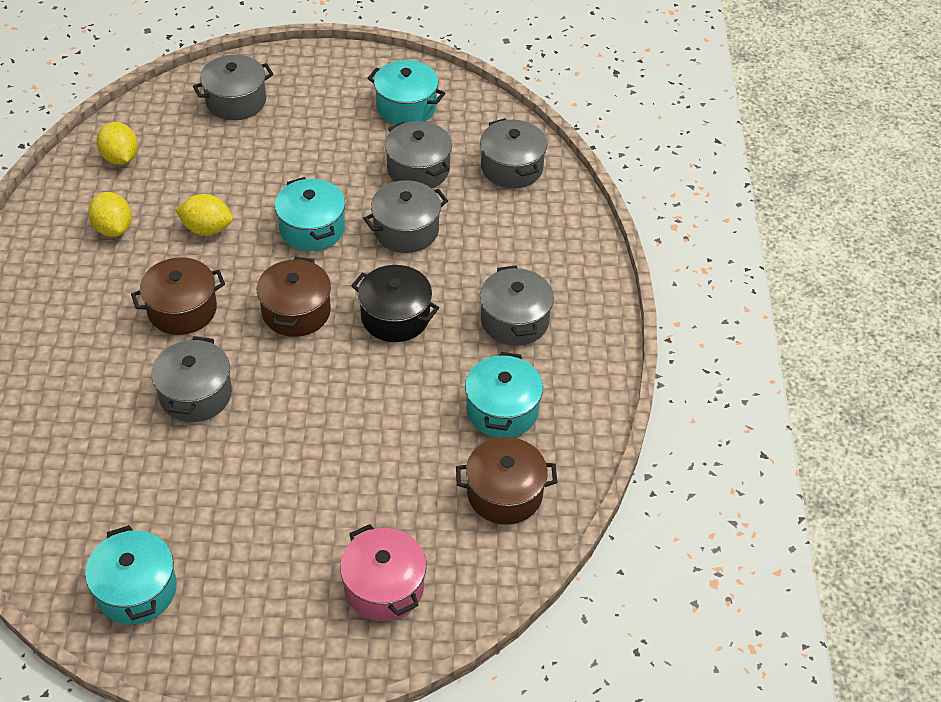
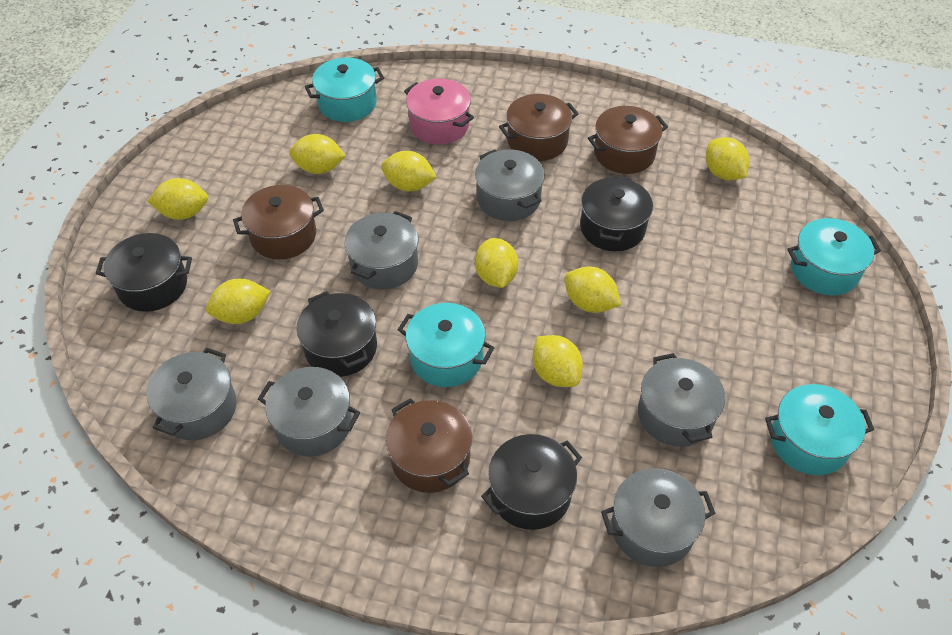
black pot: [351,265,439,342] = 1 -> [96,233,192,312] [297,291,377,377] [481,434,582,530] [580,175,653,251] = 4
brown pot: [131,257,225,335] [257,257,331,337] [456,437,557,525] = 3 -> [233,185,324,259] [386,398,472,493] [499,94,579,161] [588,106,668,174] = 4
yellow lemon: [88,192,132,237] [96,122,138,165] [175,194,233,236] = 3 -> [148,178,208,220] [206,279,271,324] [289,134,346,174] [381,151,437,192] [475,238,518,288] [532,335,583,387] [564,267,621,313] [706,137,750,180] = 8

